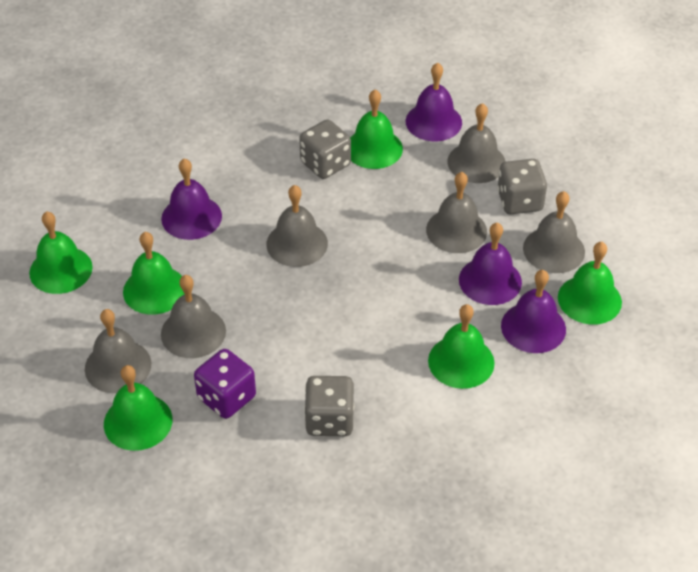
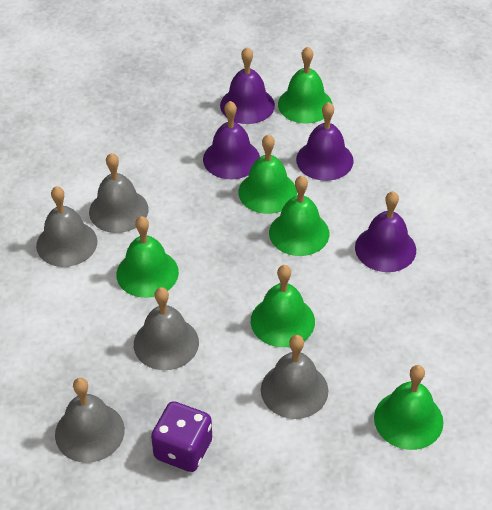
grey bell: [85,309,151,393] [161,275,226,358] [266,185,328,267] [426,172,487,253] [448,103,506,183] [523,191,585,273] = 6 -> [36,186,98,267] [55,378,125,463] [89,153,149,233] [134,287,199,370] [261,335,328,419] = 5
grey dice: [299,120,351,179] [304,376,354,436] [497,159,547,214] = 3 -> none = 0

